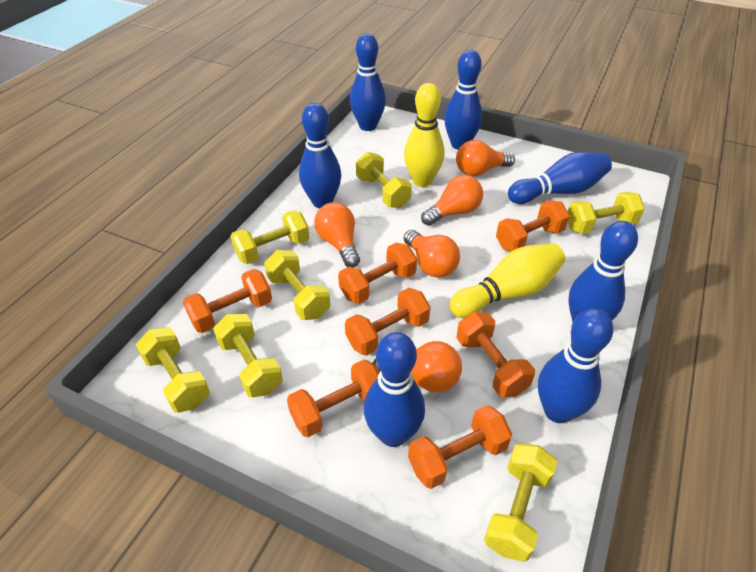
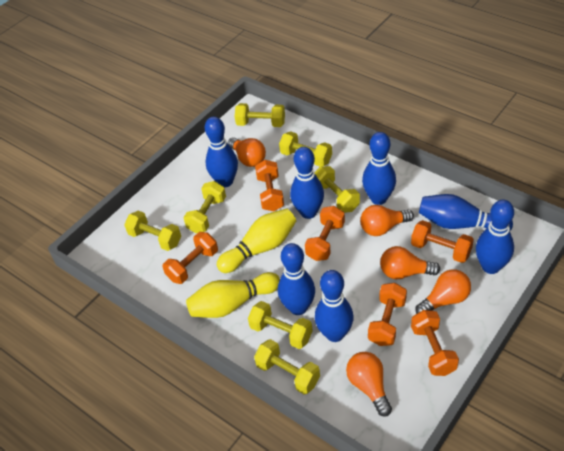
orange dumbbell: [183,269,272,333] [287,360,379,437] [338,243,417,304] [345,288,430,356] [408,405,512,489] [456,312,535,397] [496,200,570,251] = 7 -> [163,232,218,284] [255,160,284,211] [305,206,345,261] [368,283,407,346] [411,220,474,263] [411,310,459,376] = 6

